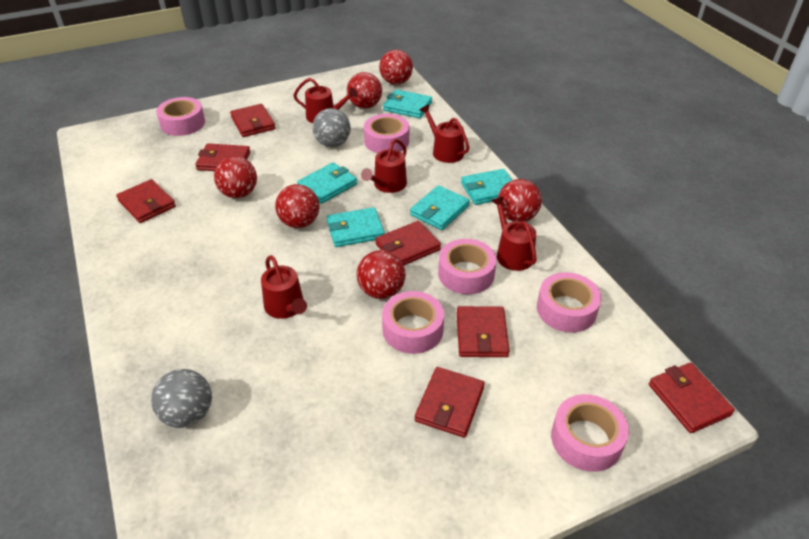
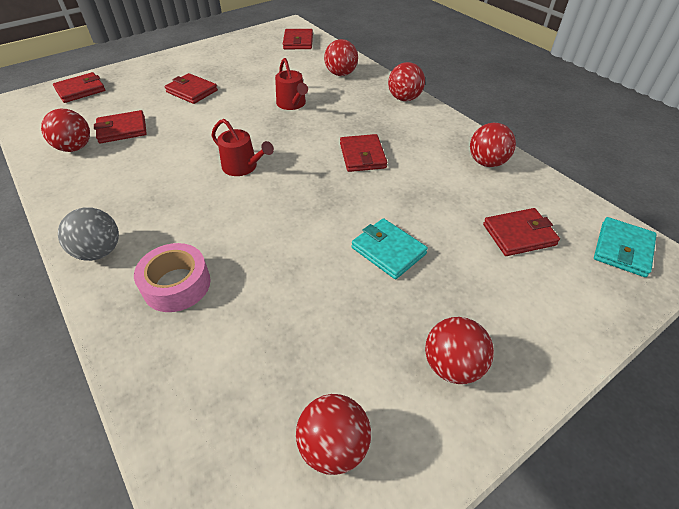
grey ball: [151,369,212,428] [312,108,351,147] = 2 -> [58,208,119,261] = 1
pink tape: [156,97,205,136] [364,114,409,153] [382,291,444,354] [438,239,497,294] [537,272,601,332] [551,394,629,472] = 6 -> [134,243,211,312] = 1
red wallet: [116,179,176,223] [195,143,250,171] [230,104,275,137] [375,221,441,265] [415,367,485,438] [457,306,509,357] [649,362,735,433] = 7 -> [53,72,105,103] [94,110,147,143] [165,73,218,104] [283,29,313,49] [340,134,387,172] [483,208,560,256] = 6
red watering can: [261,255,307,319] [293,78,358,123] [361,139,407,193] [420,104,469,163] [491,196,537,271] = 5 -> [211,119,274,176] [275,58,308,110] = 2
turquoise wallet: [297,162,357,204] [327,207,385,247] [383,89,432,118] [410,185,470,230] [461,169,512,205] = 5 -> [352,218,428,279] [594,217,657,277] = 2

